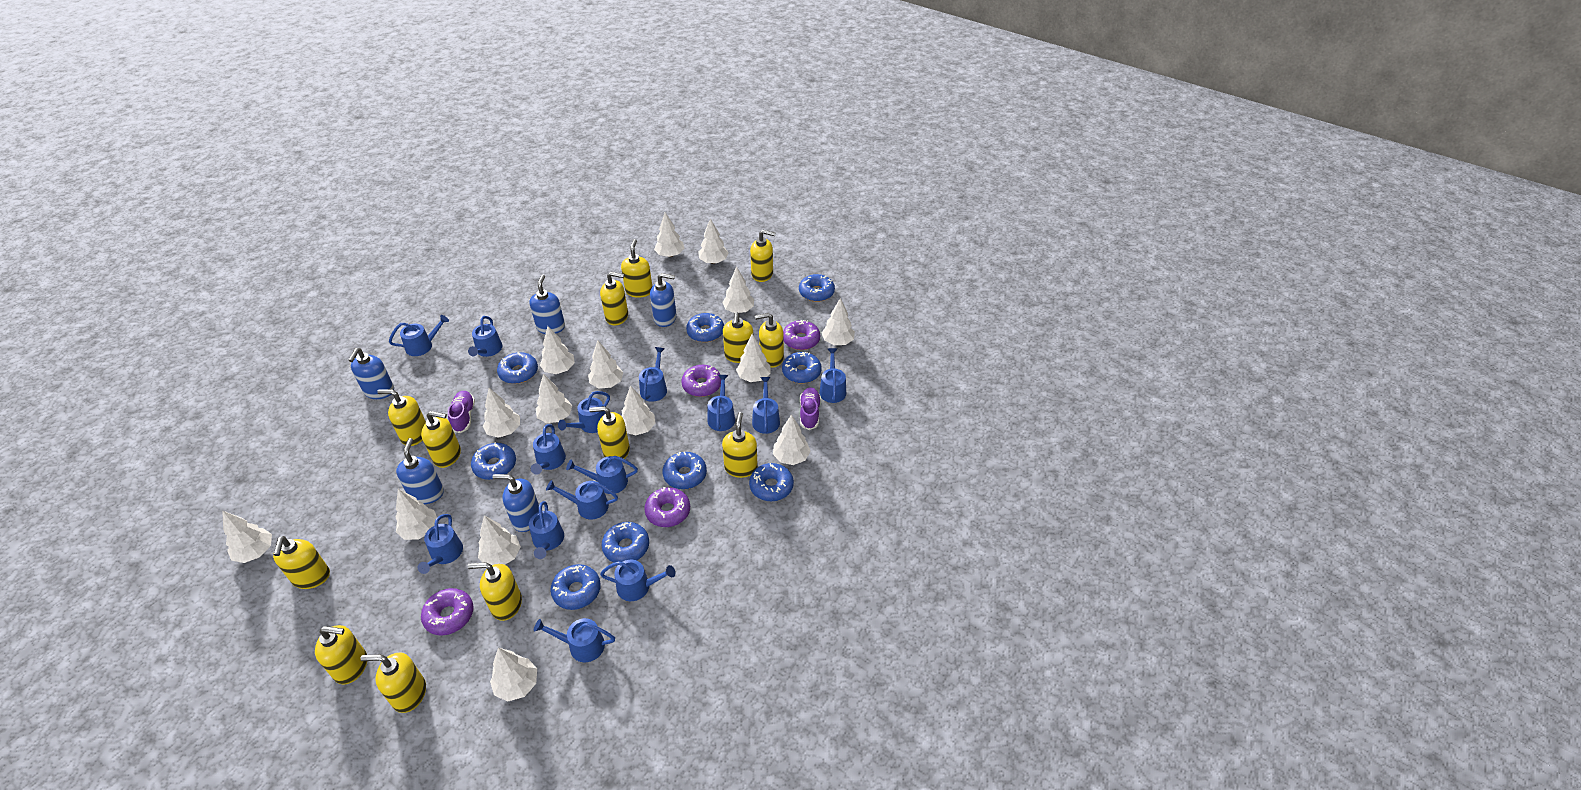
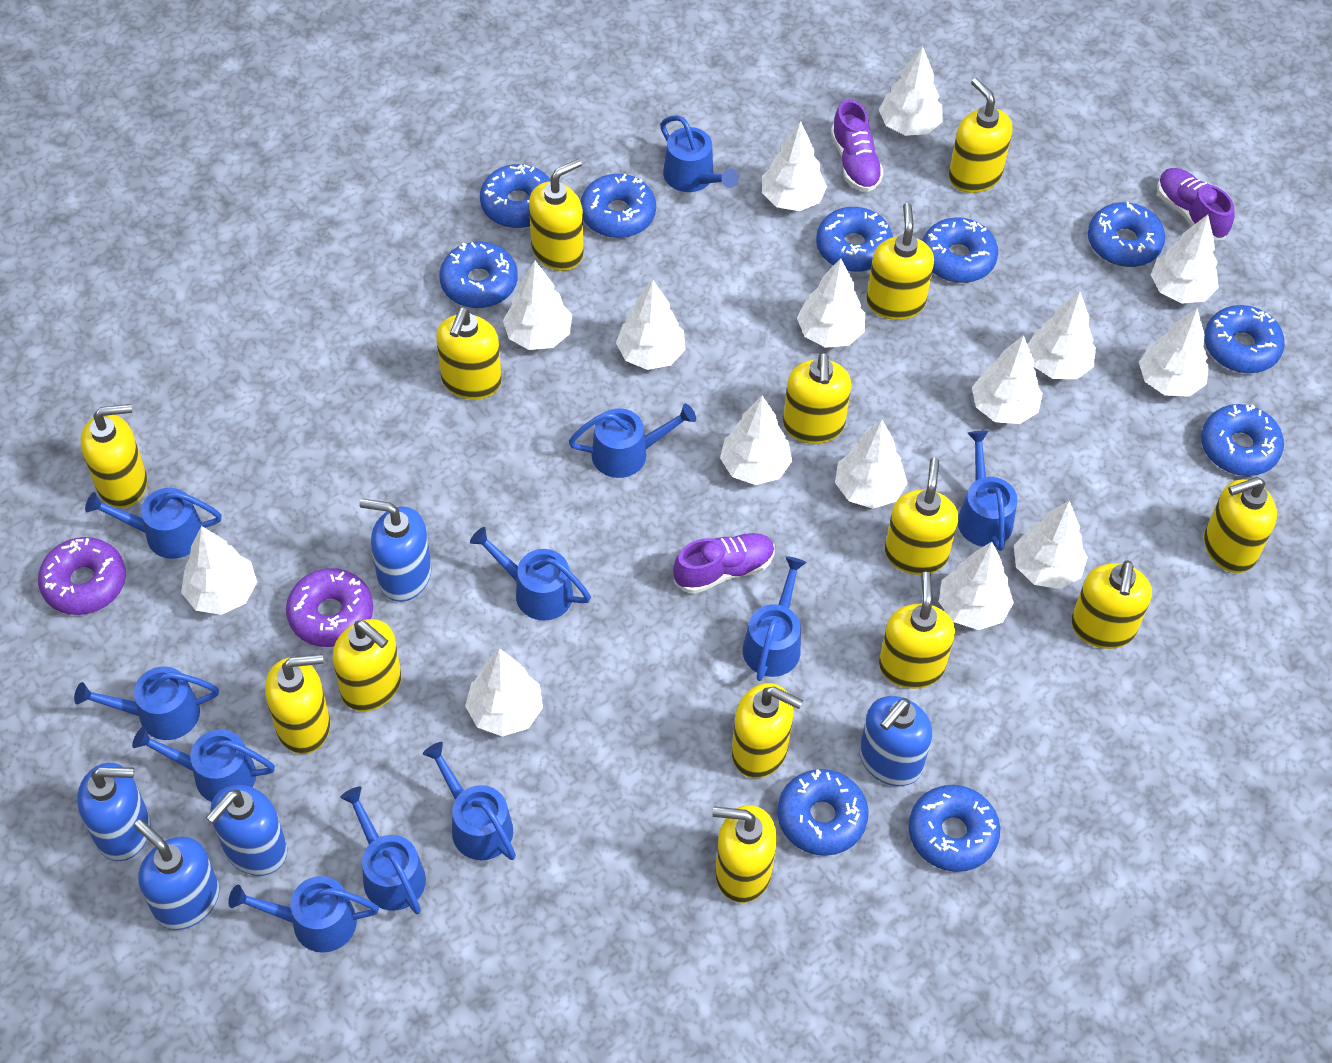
blue donut: [471,443,516,480] [497,352,538,384] [550,564,601,610] [601,522,649,563] [663,452,707,489] [686,313,724,342] [749,463,794,501] [782,352,821,383] [799,274,835,302] = 9 -> [439,242,518,308] [480,164,551,228] [580,174,656,238] [777,769,868,856] [816,207,893,272] [909,785,1000,872] [922,217,998,283] [1088,202,1165,267] [1201,404,1284,476] [1204,305,1285,373] = 10
blue watering can: [389,315,449,356] [417,514,463,574] [468,316,502,357] [529,501,564,559] [531,424,566,475] [534,618,615,662] [546,480,618,519] [558,391,610,433] [566,456,638,494] [600,560,675,601] [639,347,667,402] [708,375,735,431] [752,377,780,434] [819,348,846,403] = 14 -> [74,667,219,740] [85,488,222,559] [132,727,275,802] [228,876,379,953] [340,786,426,914] [423,742,516,860] [470,527,591,620] [569,404,696,478] [660,115,738,192] [742,556,807,681] [958,431,1018,551] = 11
purple donut: [421,588,474,636] [644,487,690,527] [682,365,721,397] [783,320,820,350] = 4 -> [38,537,126,615] [286,568,373,647] = 2
purple shoe: [448,391,475,433] [800,387,821,430] = 2 -> [673,533,775,594] [831,99,884,192] [1157,168,1235,241] = 3
yellow soap dispenser: [273,536,330,589] [315,625,367,684] [360,653,426,713] [377,389,426,446] [421,411,461,468] [468,562,522,621] [589,406,630,459] [600,272,628,325] [621,239,653,298] [722,412,758,478] [723,312,753,363] [750,230,775,282] [755,313,784,368] = 13 -> [81,404,147,508] [265,654,330,754] [332,619,402,712] [436,307,502,400] [529,159,583,271] [713,805,777,903] [732,683,803,778] [783,352,851,444] [866,203,934,320] [879,572,955,689] [885,458,958,575] [949,78,1013,193] [1071,560,1152,649] [1204,477,1277,573] = 14

